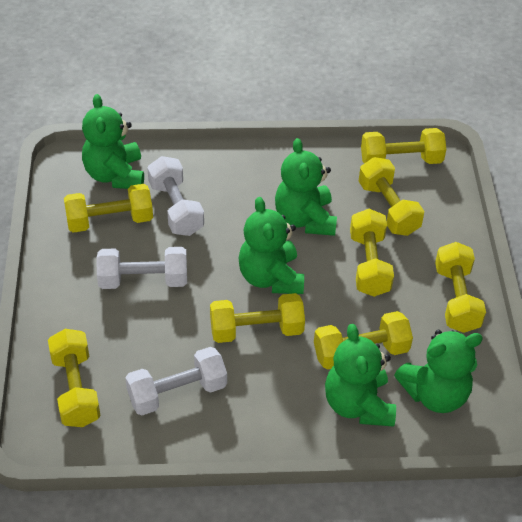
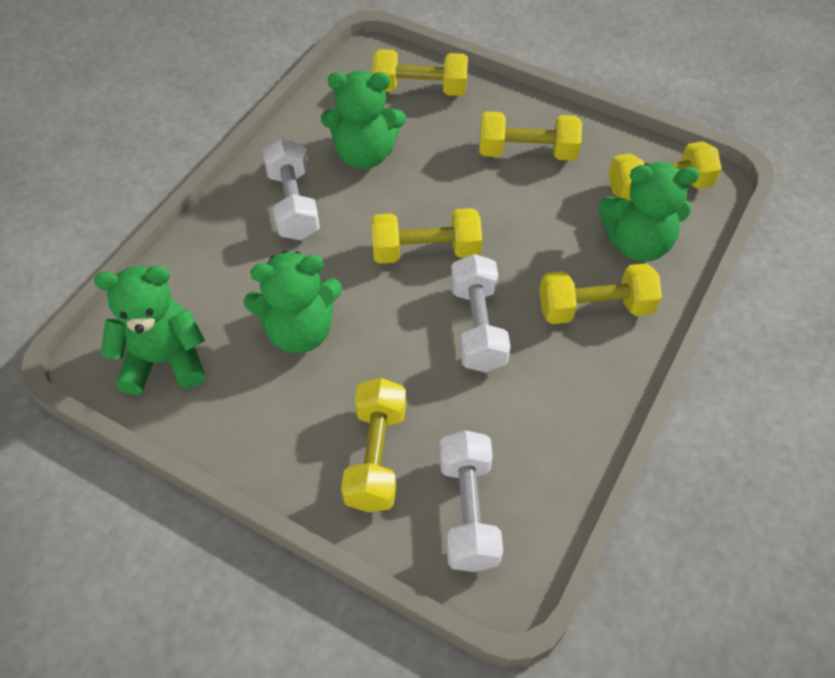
green teddy bear: [82,94,144,189] [239,197,304,294] [275,138,337,236] [325,324,396,427] [394,330,483,413] = 5 -> [94,266,205,395] [244,251,342,353] [321,71,406,169] [599,162,699,262] = 4
yellow dumbbell: [48,329,101,427] [64,184,153,233] [210,293,305,343] [314,311,413,369] [350,209,394,297] [359,157,424,236] [361,128,446,164] [435,242,486,333] = 8 -> [341,378,406,512] [371,208,482,264] [372,49,468,96] [479,112,582,161] [539,263,662,324] [609,141,722,201] = 6

